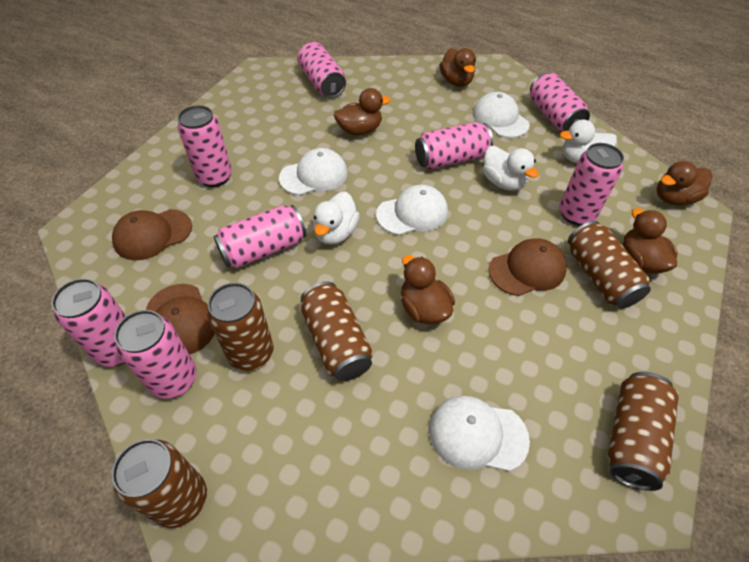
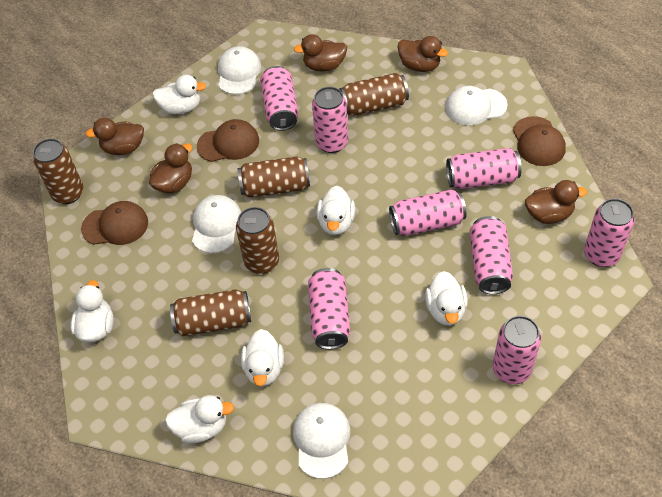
white duck: [313,191,360,245] [483,146,539,191] [560,119,617,163] = 3 -> [70,280,114,342] [152,75,206,114] [165,395,234,443] [241,329,284,387] [317,186,355,235] [425,271,468,326] = 6

